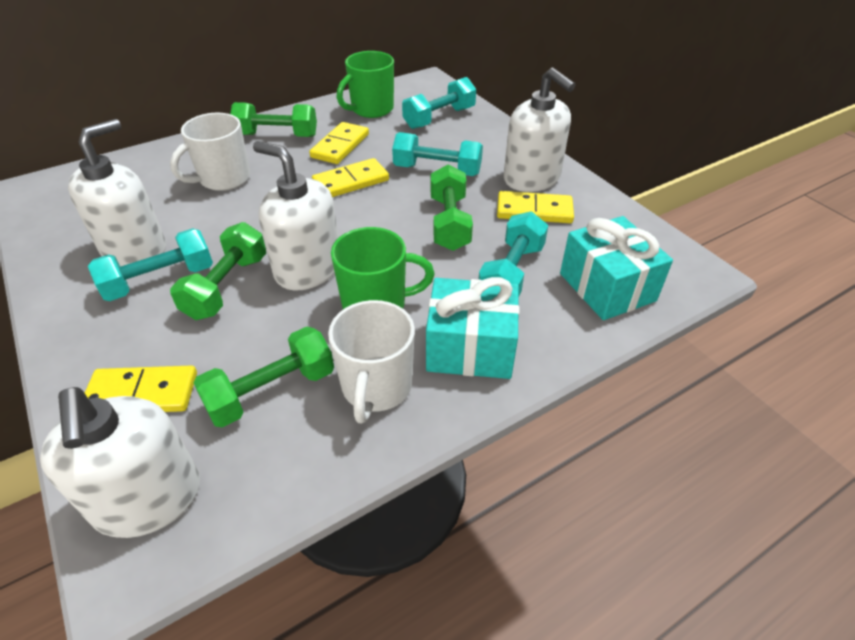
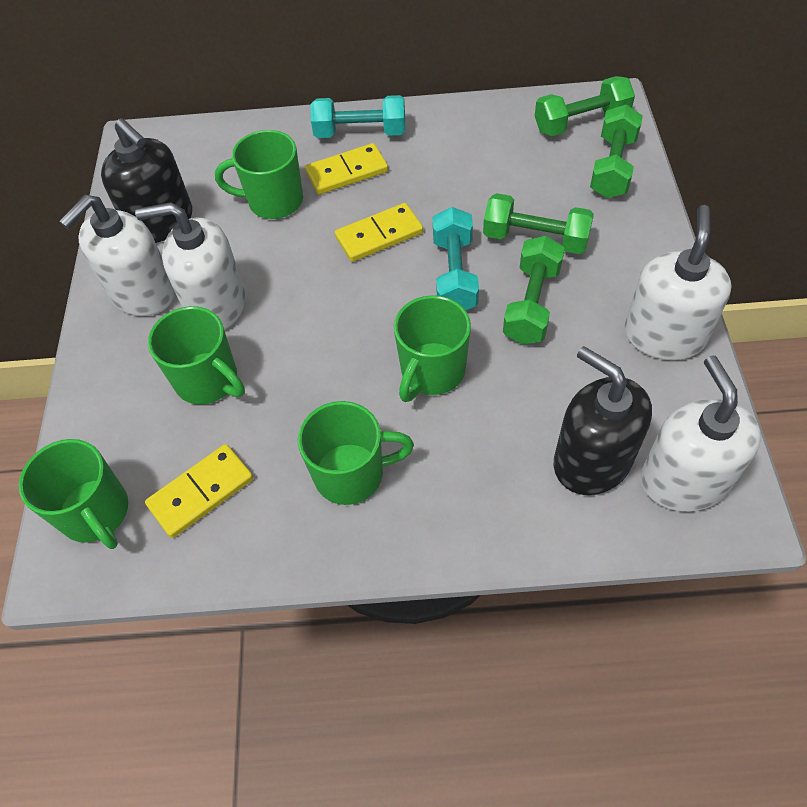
black soap dispenser: none = 0 -> [101,118,192,243] [554,346,652,495] = 2
green mug: [331,227,435,309] [337,51,394,118] = 2 -> [19,439,128,549] [148,306,245,405] [215,130,303,219] [298,401,414,505] [394,295,471,402] = 5
turquoise dumbbell: [88,228,213,301] [392,132,483,176] [402,77,476,129] [478,211,548,296] = 4 -> [311,95,405,138] [433,207,479,311] = 2
turquoise gift: [426,277,520,379] [560,216,673,320] = 2 -> none = 0
white mug: [170,113,250,191] [328,300,415,424] = 2 -> none = 0
yellow domino: [85,365,197,412] [309,122,369,164] [312,158,389,197] [497,191,574,223] = 4 -> [145,444,253,538] [305,143,388,195] [335,203,423,262] = 3

